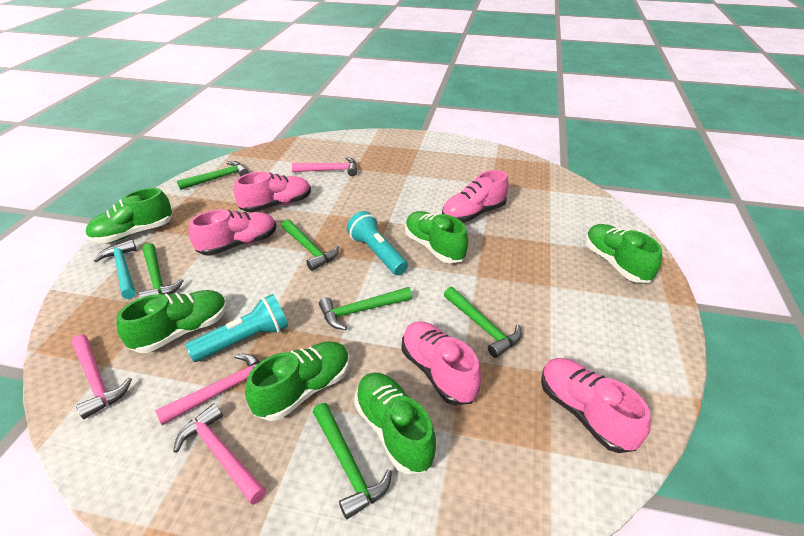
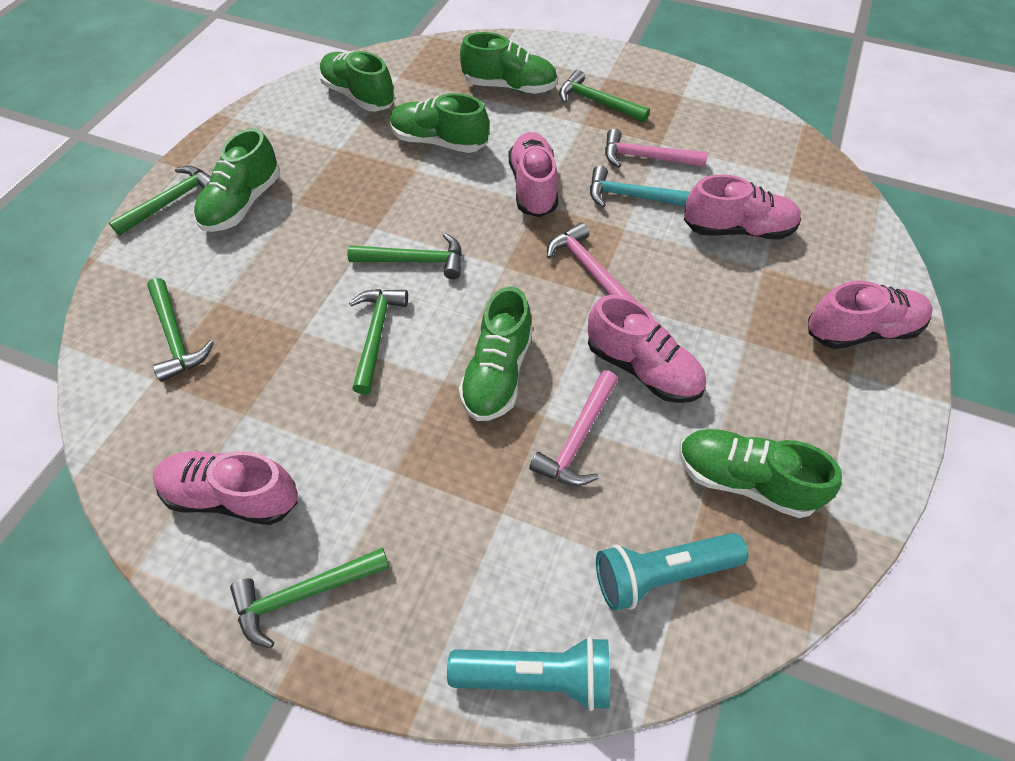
pink hammer: [71,335,132,419] [155,354,260,425] [173,404,266,505] [292,157,357,176] = 4 -> [529,371,618,486] [547,222,637,301] [605,128,708,168] = 3

